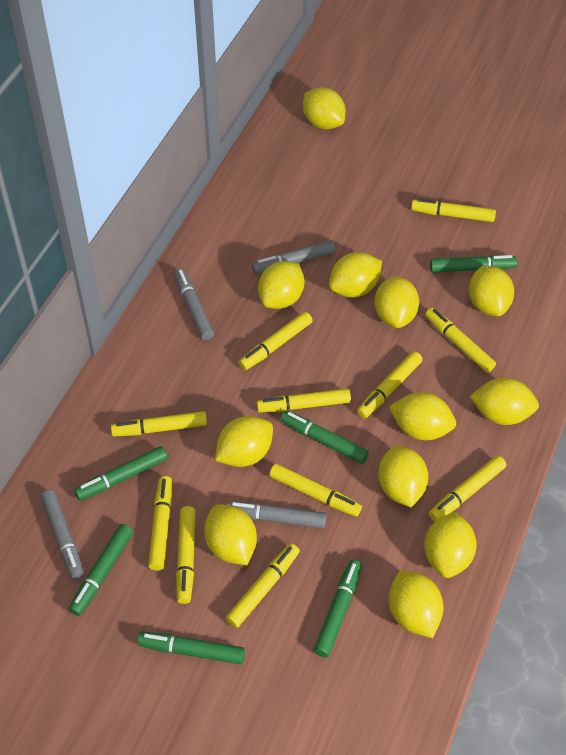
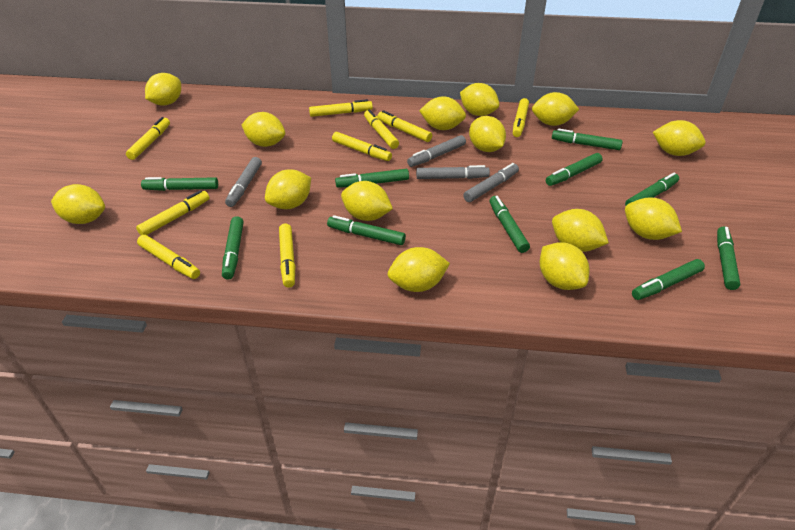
green marker: [69,524,133,616] [74,446,168,500] [137,632,245,664] [280,410,369,464] [314,560,362,657] [430,255,517,272] = 6 -> [141,177,218,191] [222,216,244,280] [327,215,406,245] [335,169,409,188] [489,196,530,253] [546,153,603,186] [552,129,623,150] [625,172,679,205] [632,259,705,300] [717,226,740,290] = 10
yellow lemon: [204,504,257,565] [215,416,273,467] [258,261,304,309] [303,87,346,129] [329,252,382,298] [374,276,419,328] [378,445,428,508] [389,392,456,440] [389,570,444,638] [424,512,477,578] [469,266,514,316] [470,378,539,425] = 12 -> [51,184,105,224] [145,73,181,106] [242,112,285,147] [265,169,311,209] [341,181,393,221] [388,247,450,292] [419,96,466,130] [460,83,499,116] [469,116,506,152] [532,92,579,126] [540,242,589,290] [552,209,609,252] [625,197,682,240] [653,120,705,156] = 14
yellow marker: [111,411,207,437] [148,476,172,571] [176,506,196,604] [226,543,300,628] [239,311,313,370] [256,388,351,413] [269,464,362,517] [357,351,423,419] [411,199,496,222] [425,308,496,373] [429,455,506,521] = 11 -> [126,117,170,160] [136,190,209,235] [137,235,200,279] [279,224,295,288] [309,99,373,117] [332,132,392,161] [364,109,399,149] [377,110,432,142] [513,98,529,137] = 9

